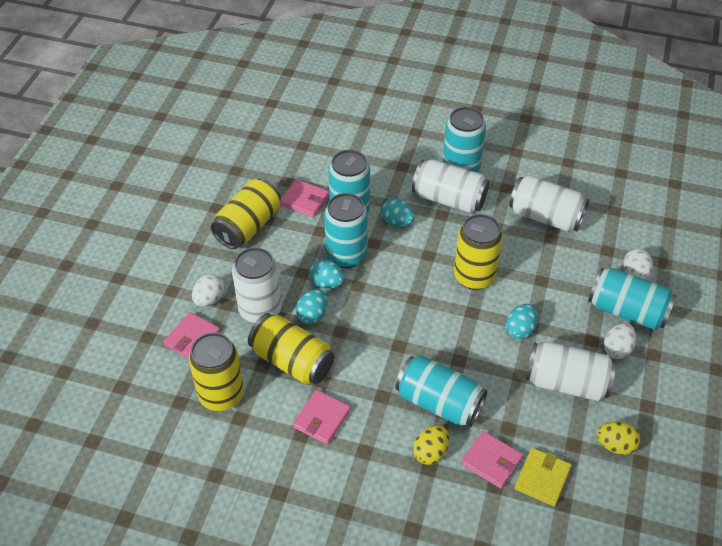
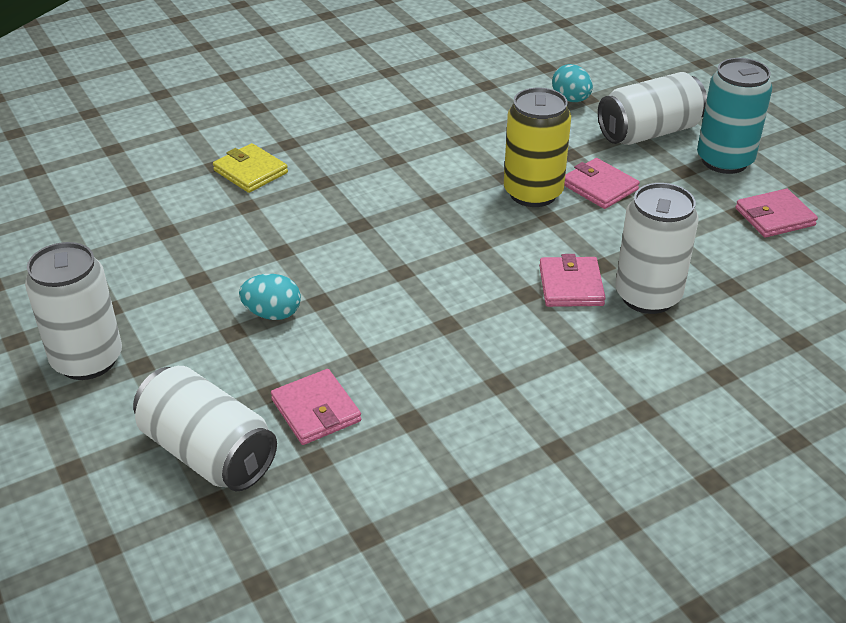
turquoise can: [324,193,368,268] [328,150,370,213] [395,355,487,427] [442,107,486,172] [588,268,676,330] = 5 -> [697,58,772,174] = 1
turquoise egg: [296,289,328,324] [309,259,344,289] [381,198,415,227] [506,304,538,339] = 4 -> [239,274,301,320] [552,64,593,102] = 2
white egg: [192,274,225,307] [604,323,636,359] [623,249,653,280] = 3 -> none = 0
yellow can: [189,332,244,411] [211,178,281,249] [248,313,334,385] [454,214,503,290] = 4 -> [504,88,571,207] = 1
yellow egg: [413,425,449,465] [596,421,641,455] = 2 -> none = 0

